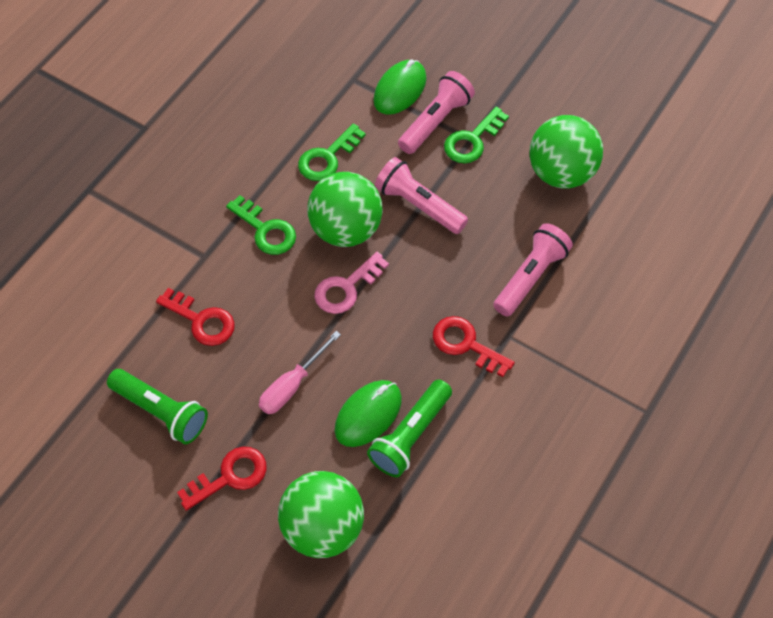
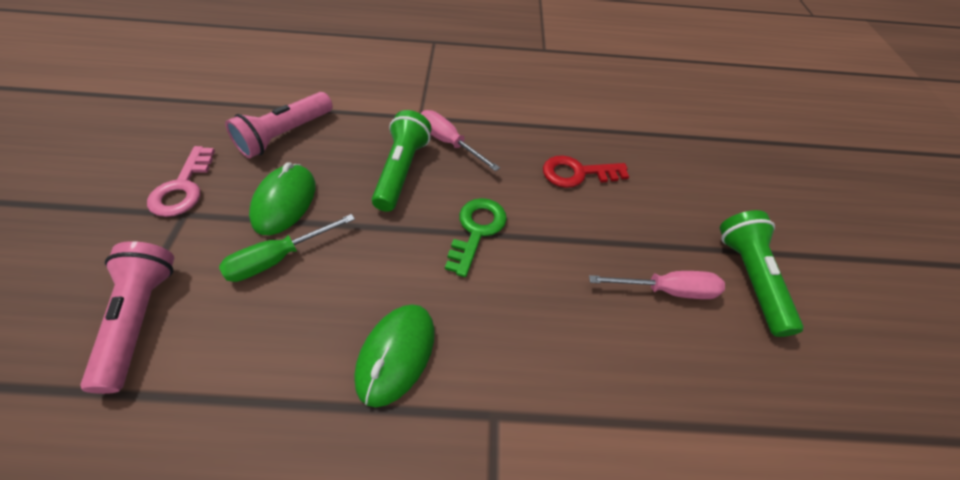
green ball: [278,471,364,558] [307,172,383,247] [529,115,603,189] = 3 -> none = 0
green key: [226,195,296,255] [298,123,366,181] [444,107,509,163] = 3 -> [445,198,507,277] = 1
green screwdriver: none = 0 -> [219,214,355,282] = 1
pink flashlight: [375,157,468,234] [398,71,475,154] [493,223,573,317] = 3 -> [80,241,174,394] [225,92,333,158] = 2
pink screwdriver: [259,331,341,414] = 1 -> [421,110,500,171] [589,271,725,299] = 2
red key: [156,288,235,346] [177,447,267,511] [433,316,515,377] = 3 -> [543,155,629,188] = 1

